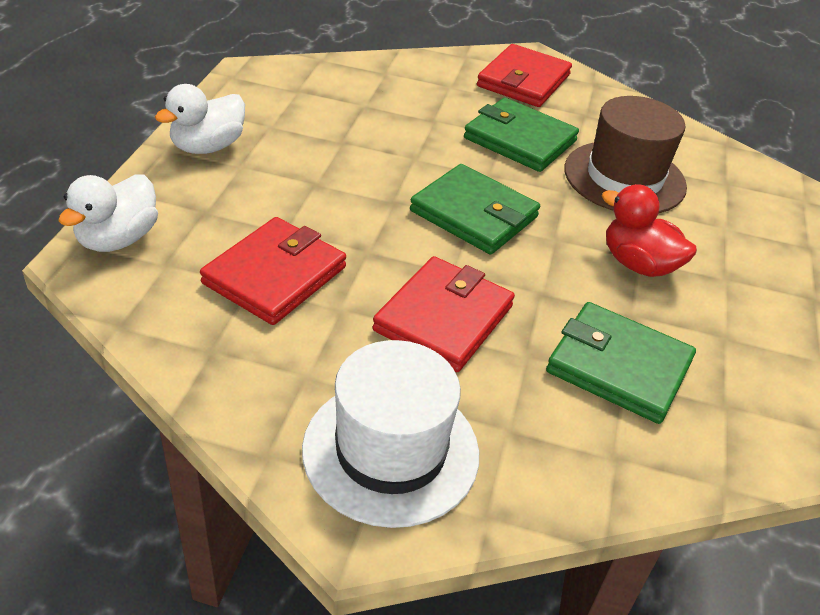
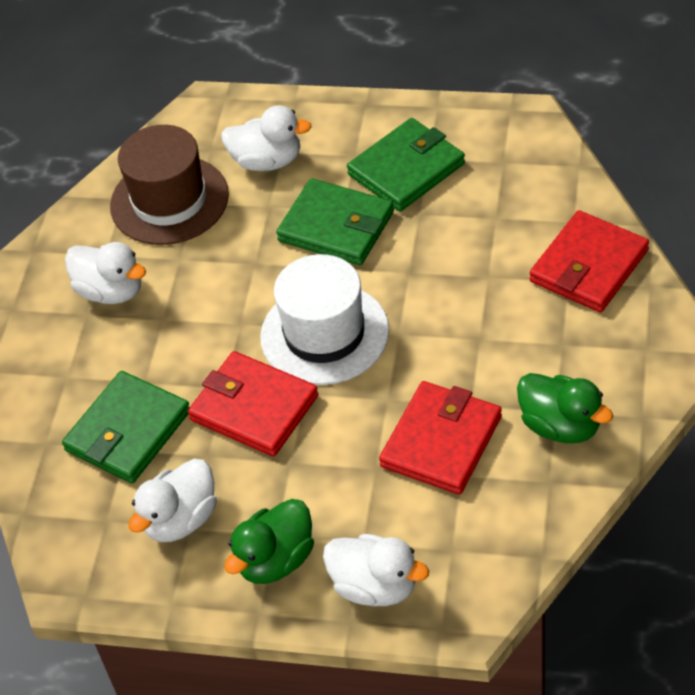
green duck: none = 0 -> [224,499,314,584] [517,373,613,443] = 2
red duck: [602,184,697,277] = 1 -> none = 0
white duck: [58,174,158,252] [155,84,245,154] = 2 -> [65,242,146,304] [128,459,217,542] [221,105,312,171] [323,534,429,606] = 4

